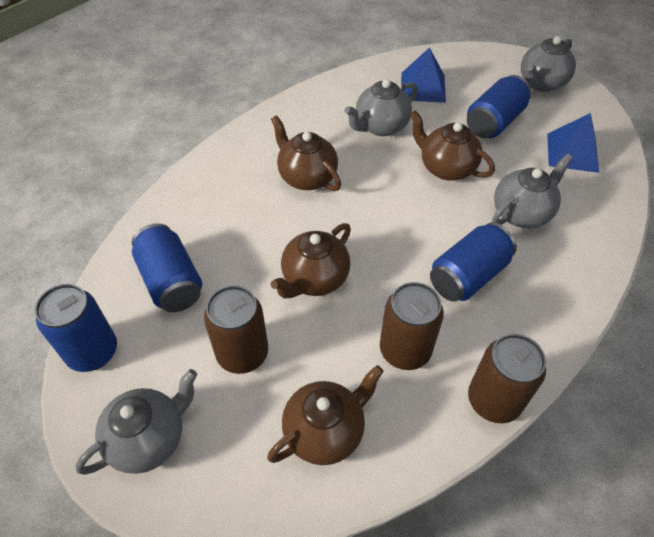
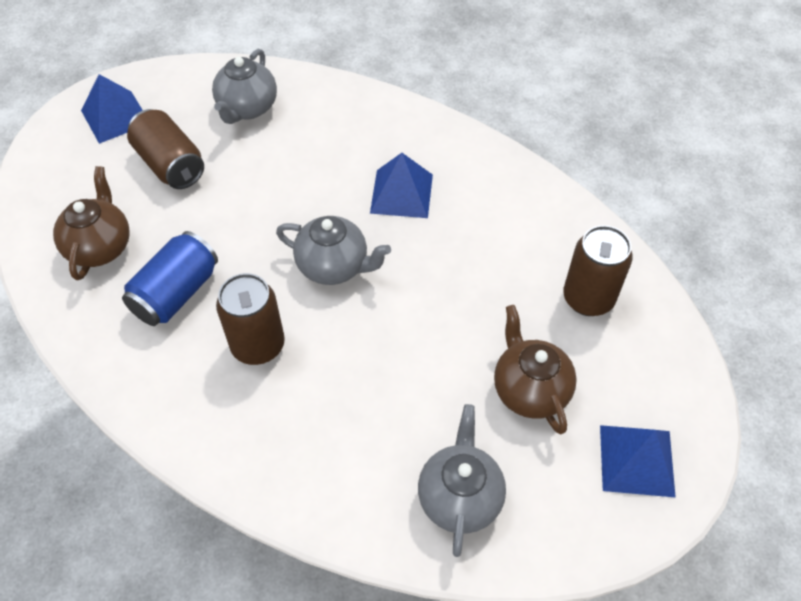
blue can: [35,284,117,372] [132,223,202,312] [430,223,517,302] [467,75,531,138] = 4 -> [122,231,218,326] = 1
blue pyramid: [401,47,446,103] [547,113,599,173] = 2 -> [81,74,143,144] [370,153,433,218] [600,425,676,498] = 3
brown teapot: [267,365,384,465] [271,115,341,191] [271,223,351,299] [410,110,495,181] = 4 -> [53,166,130,280] [494,305,577,434] = 2
grey teapot: [75,369,197,475] [344,79,418,136] [492,154,573,228] [521,36,576,92] = 4 -> [212,49,277,124] [276,216,391,285] [418,404,506,557] = 3

